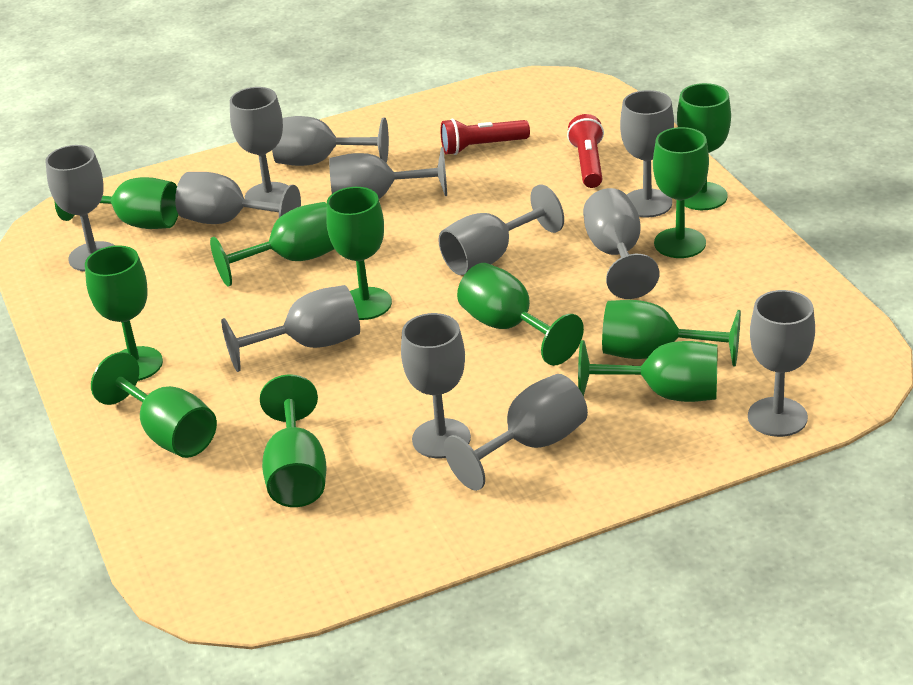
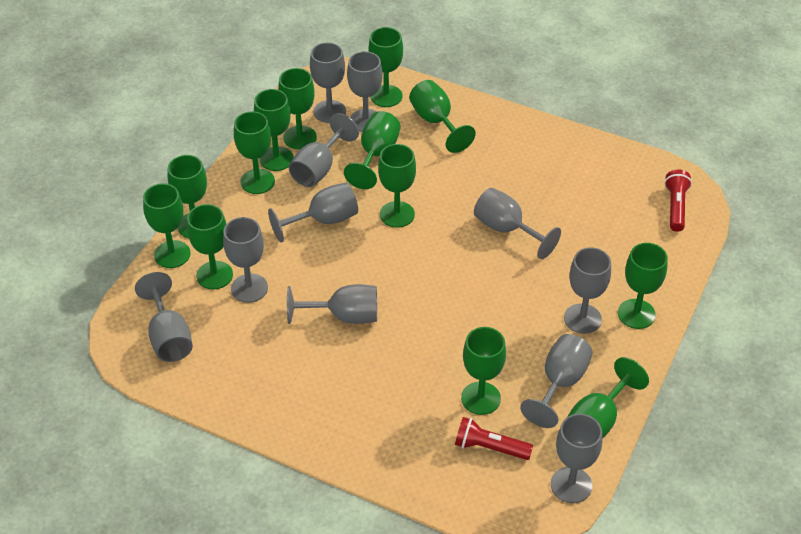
green goblet: [54,177,179,229] [85,245,163,381] [91,352,217,458] [210,202,334,287] [260,374,327,507] [326,187,392,320] [457,263,584,366] [578,340,717,402] [602,300,741,367] [653,127,709,258] [677,83,731,210] = 11 -> [143,183,191,268] [168,155,207,238] [187,204,233,289] [234,111,275,194] [254,89,294,171] [278,68,317,149] [344,111,400,189] [368,27,403,107] [378,144,416,228] [409,80,476,153] [461,327,506,415] [567,357,649,439] [618,243,668,329] = 13
grey goblet: [45,145,115,271] [175,172,301,224] [221,285,360,372] [230,87,288,204] [272,116,389,166] [329,147,447,199] [401,313,471,458] [438,184,564,275] [444,374,588,491] [583,188,659,299] [620,90,674,217] [748,290,815,437] = 12 -> [135,272,193,362] [223,217,268,303] [268,183,358,242] [287,284,377,324] [289,113,359,187] [310,42,346,123] [347,51,383,132] [474,188,561,259] [520,334,593,428] [551,414,602,503] [564,247,611,334] = 11

